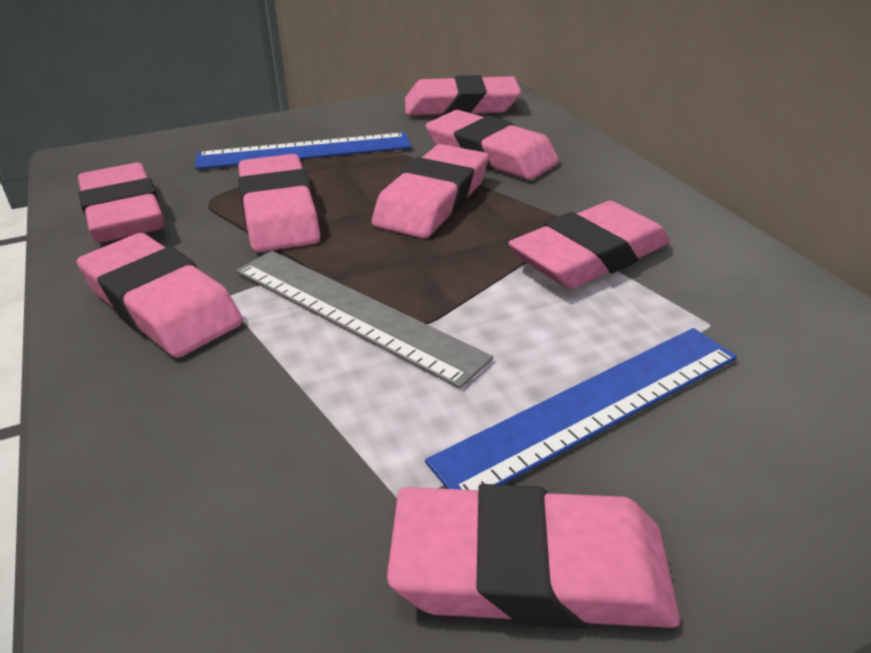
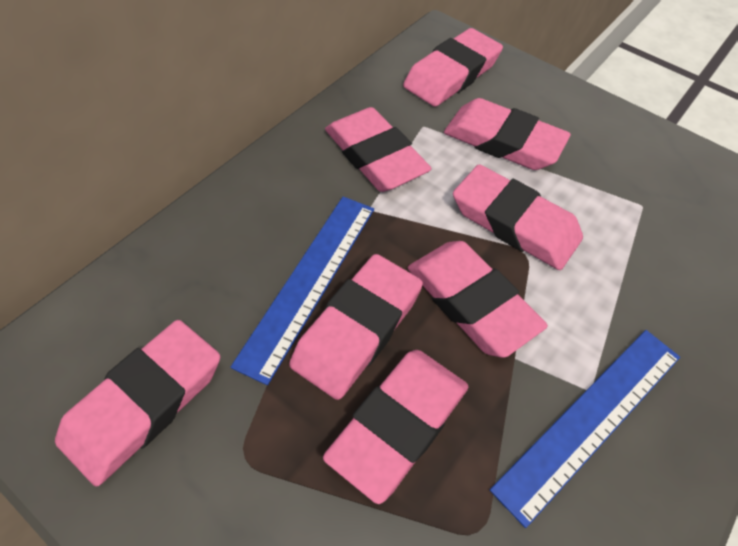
grey ruler: [236,251,493,388] = 1 -> none = 0

